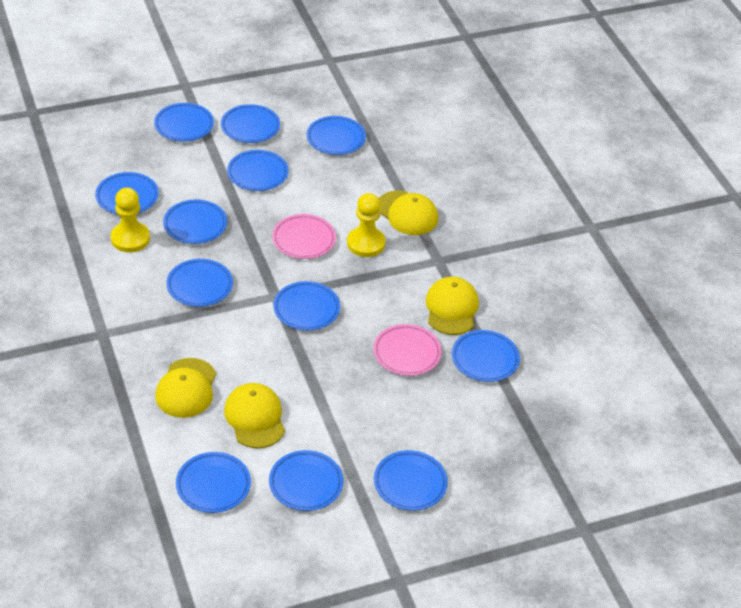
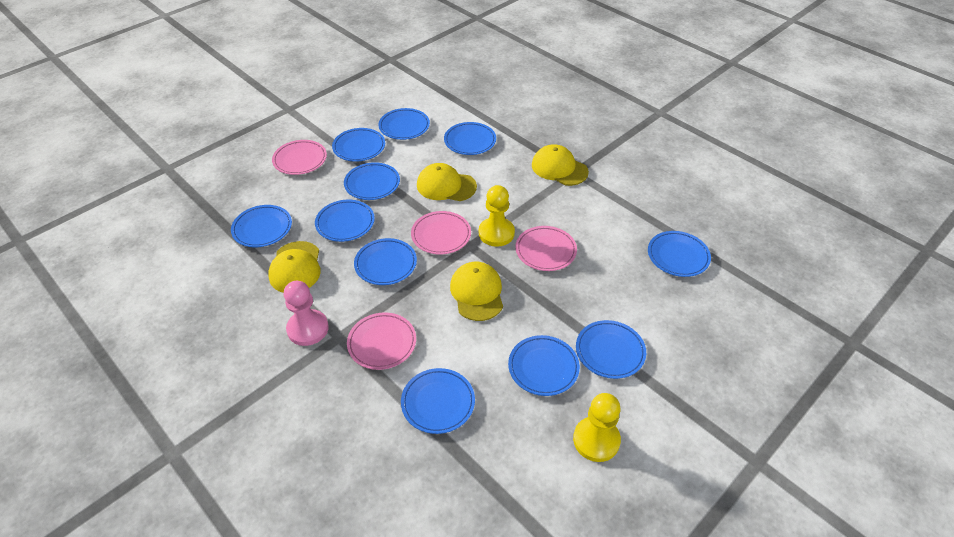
blue plate: [95,172,159,214] [154,103,214,142] [163,200,227,244] [166,259,233,307] [176,452,251,513] [221,104,280,143] [227,150,289,191] [269,450,343,511] [273,281,340,331] [307,116,366,155] [374,450,448,511] [452,330,520,382] = 12 -> [231,205,292,247] [315,200,375,242] [332,128,385,162] [344,162,400,200] [354,238,417,285] [378,108,430,140] [401,368,475,434] [444,122,496,155] [508,335,580,396] [576,320,646,379] [648,231,711,277] = 11
pink pawn: none = 0 -> [284,281,329,346] = 1
pink plate: [272,214,336,259] [373,324,442,376] = 2 -> [272,140,327,175] [347,312,416,370] [411,211,471,255] [515,226,577,271] = 4

